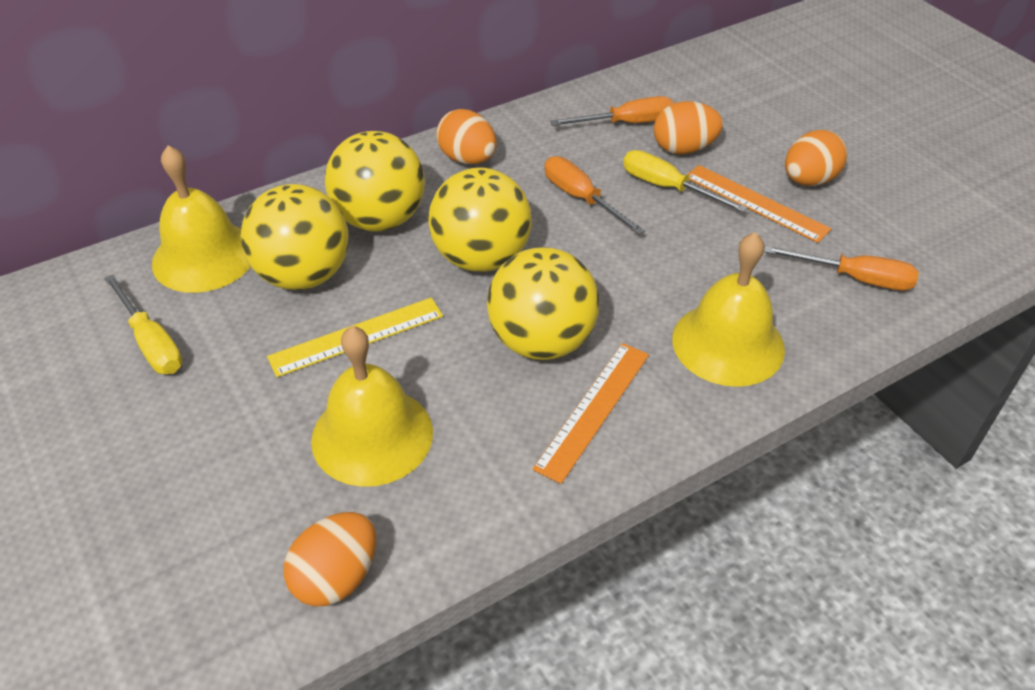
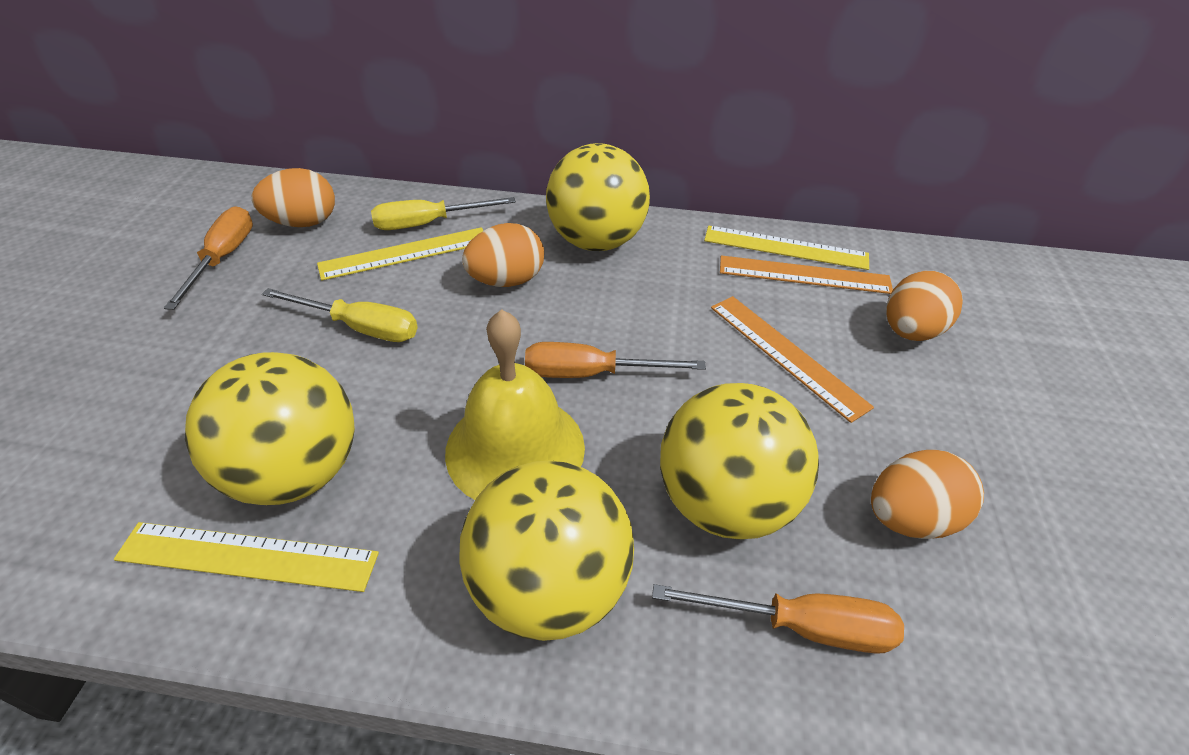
yellow bell: [152,145,251,293] [311,326,433,487] [672,232,785,387] = 3 -> [445,309,585,500] = 1
yellow ruler: [267,298,443,377] = 1 -> [114,522,379,592] [317,227,484,280] [704,226,869,270] = 3

